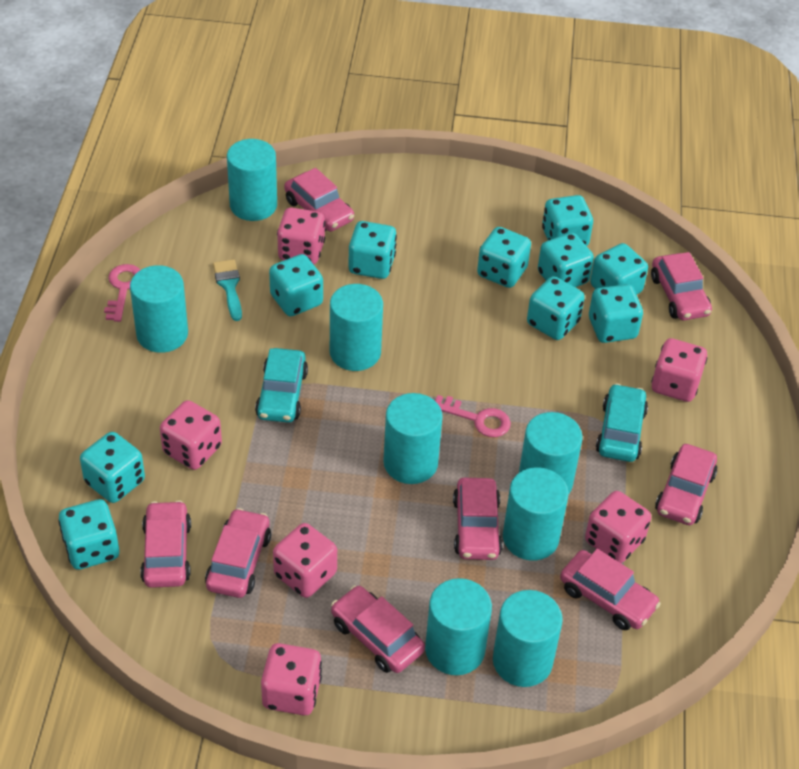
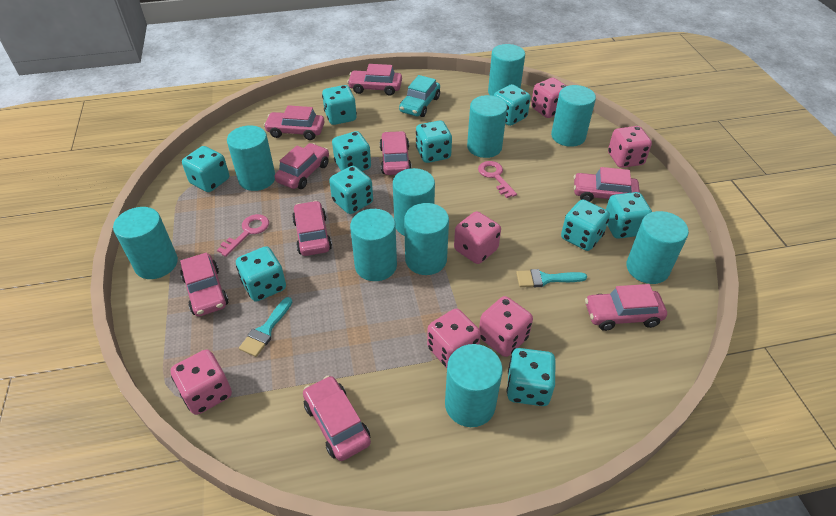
pink car: [140,500,191,588] [205,508,271,598] [284,168,354,232] [331,585,425,673] [453,478,503,560] [560,549,661,630] [651,252,712,320] [655,444,718,525] = 8 -> [180,252,229,317] [264,105,325,140] [275,143,329,189] [292,201,332,256] [303,375,371,461] [347,64,402,96] [380,131,412,175] [574,167,640,202] [585,284,667,331] = 9
turquoise brush: [213,259,242,321] = 1 -> [239,297,292,357] [516,269,587,287] = 2
turquoise car: [255,348,308,423] [596,383,648,462] = 2 -> [399,75,440,117] = 1
turquoise cylinder: [130,265,188,353] [227,139,277,221] [330,284,383,371] [383,393,443,484] [425,578,492,675] [493,590,563,687] [503,467,569,561] [519,412,582,493] = 8 -> [113,207,178,279] [227,125,275,191] [350,209,397,281] [393,168,435,236] [404,203,449,275] [445,344,503,427] [467,95,507,158] [488,44,525,96] [551,85,596,147] [626,211,689,284] = 10

